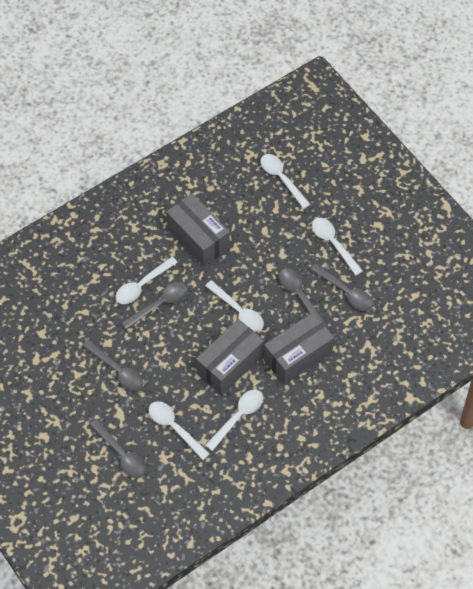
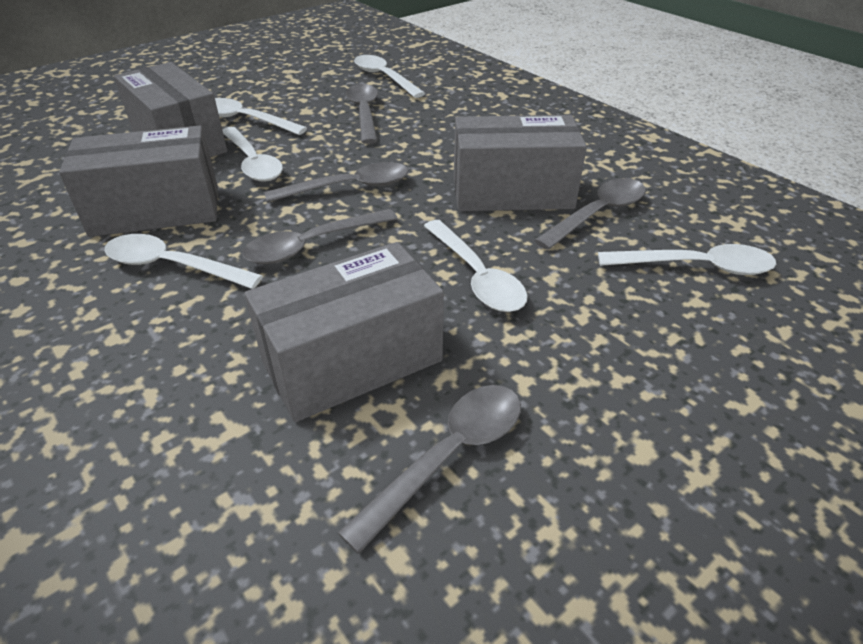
grey box: [166,193,230,267] [196,319,264,395] [264,312,334,385] = 3 -> [59,126,218,237] [114,62,227,157] [244,242,444,422] [454,115,587,211] = 4

